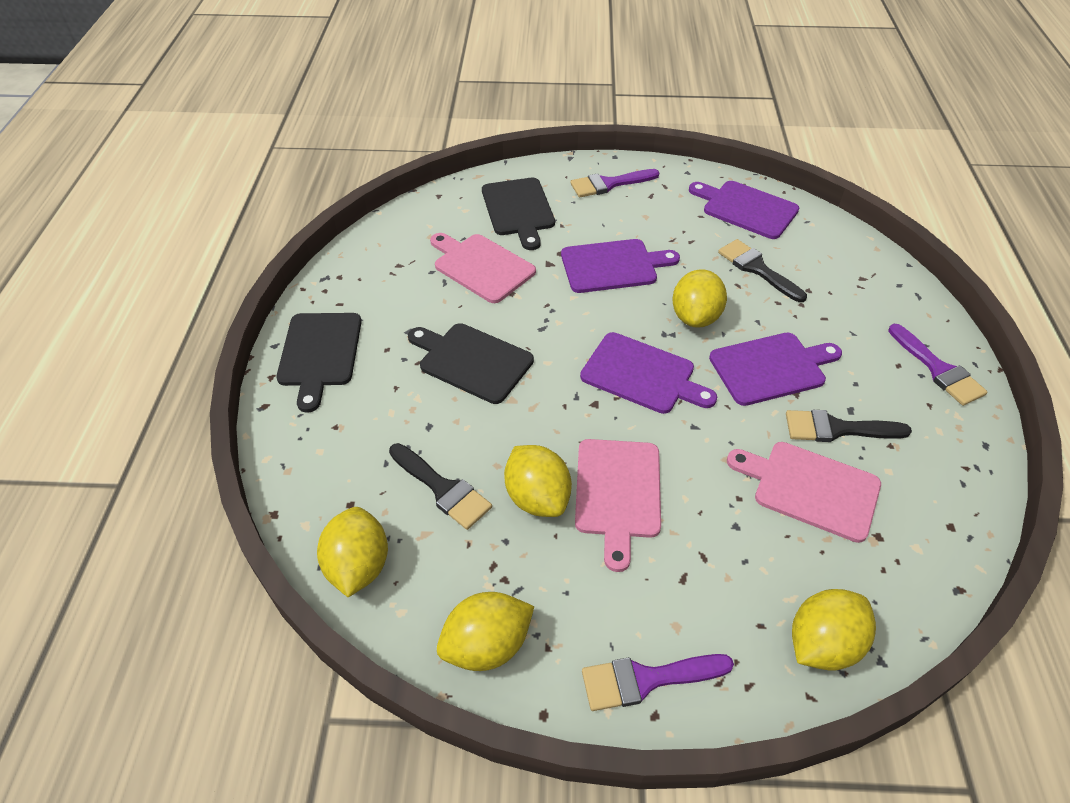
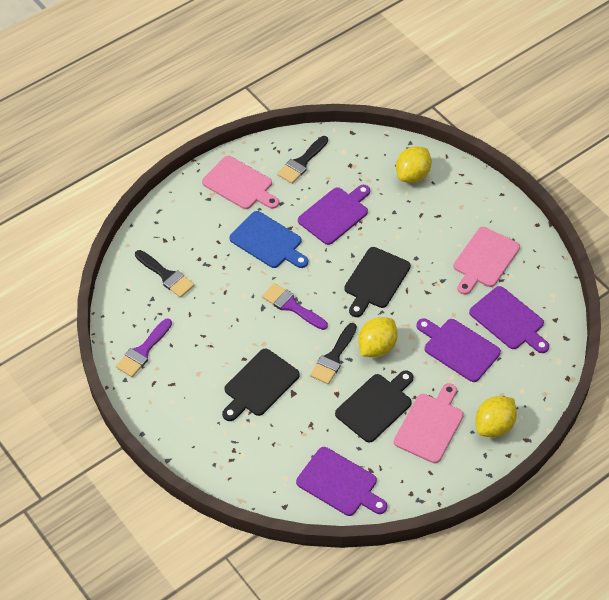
blue cutting board: none = 0 -> [230,211,308,268] = 1
purple brush: [570,169,660,197] [582,654,734,711] [888,324,988,406] = 3 -> [116,318,172,377] [262,283,328,330] = 2
yellow lemon: [317,507,388,597] [437,592,534,671] [504,445,572,517] [672,269,727,328] [792,589,876,671] = 5 -> [358,317,398,357] [396,146,432,183] [475,396,517,437] = 3

